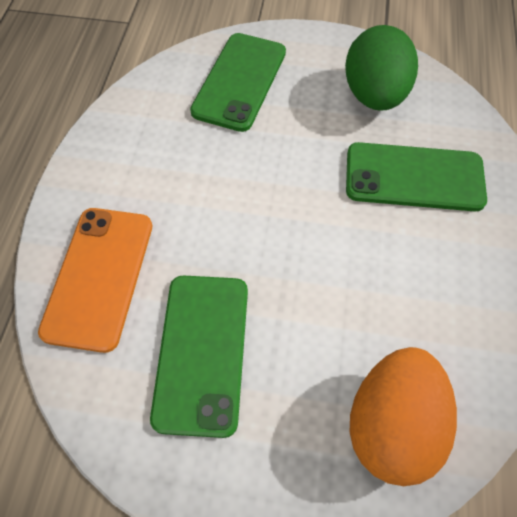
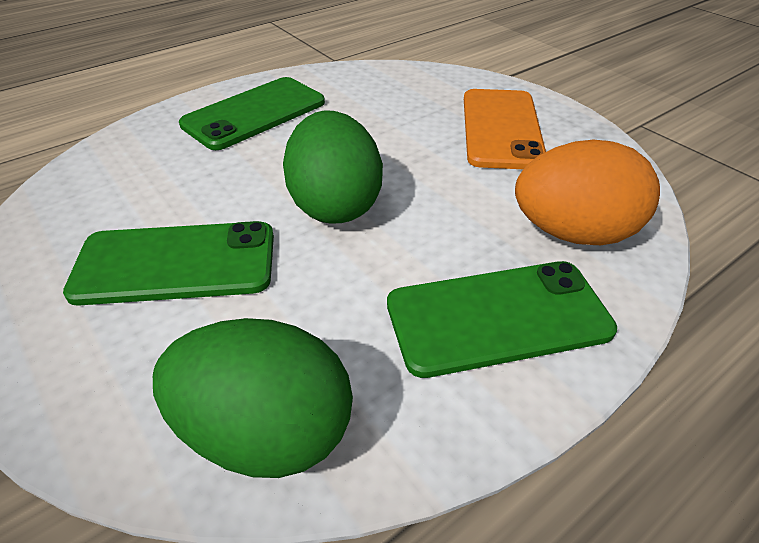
green egg: [345,25,418,111] = 1 -> [153,318,353,478] [283,110,383,224] = 2

